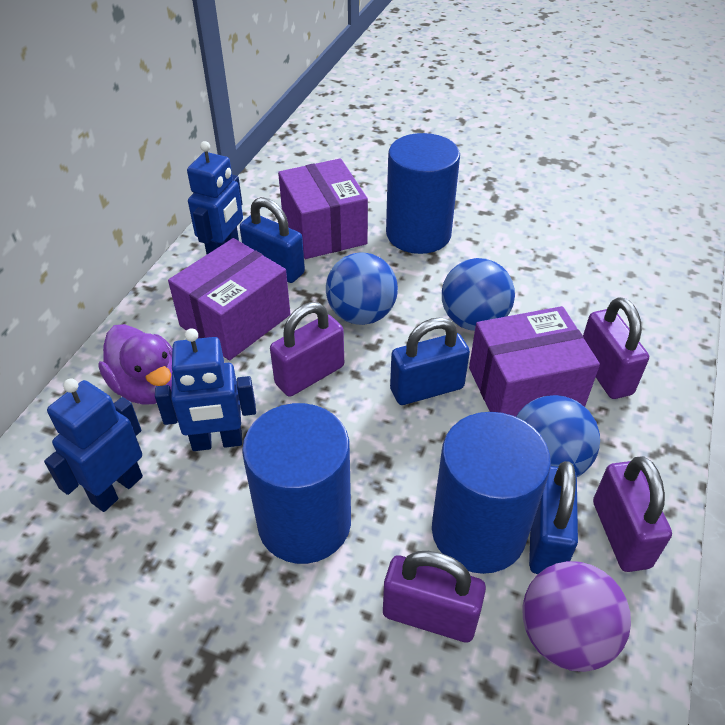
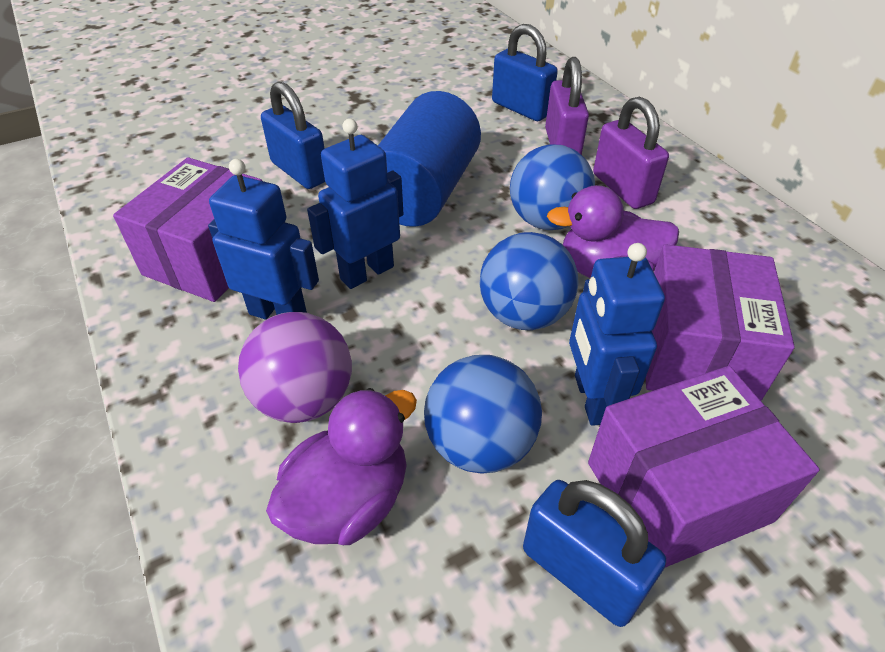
blue cylinder: [242,403,351,564] [386,133,460,254] [432,412,551,574] = 3 -> [378,91,481,227] = 1
purple duck: [98,324,173,405] = 1 -> [266,388,417,545] [547,185,679,278] = 2
purple padlock: [270,302,344,397] [383,551,486,643] [583,297,649,399] [593,456,672,572] = 4 -> [545,57,589,155] [593,96,669,209] = 2

